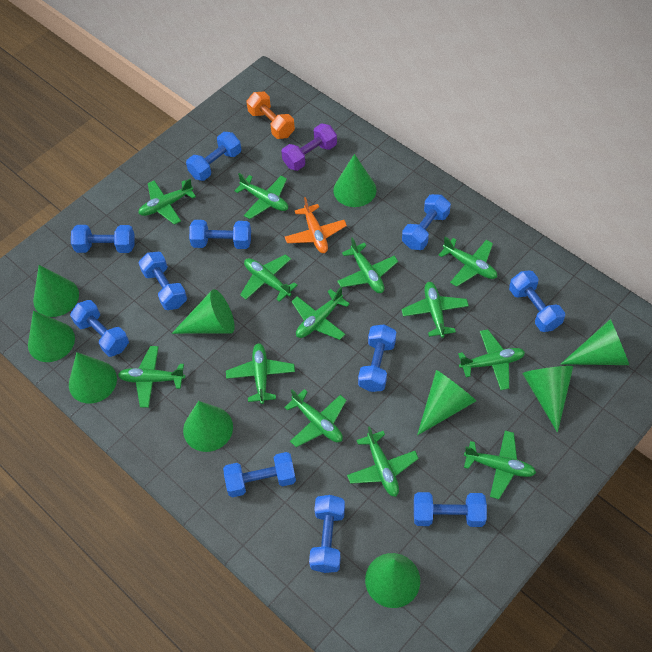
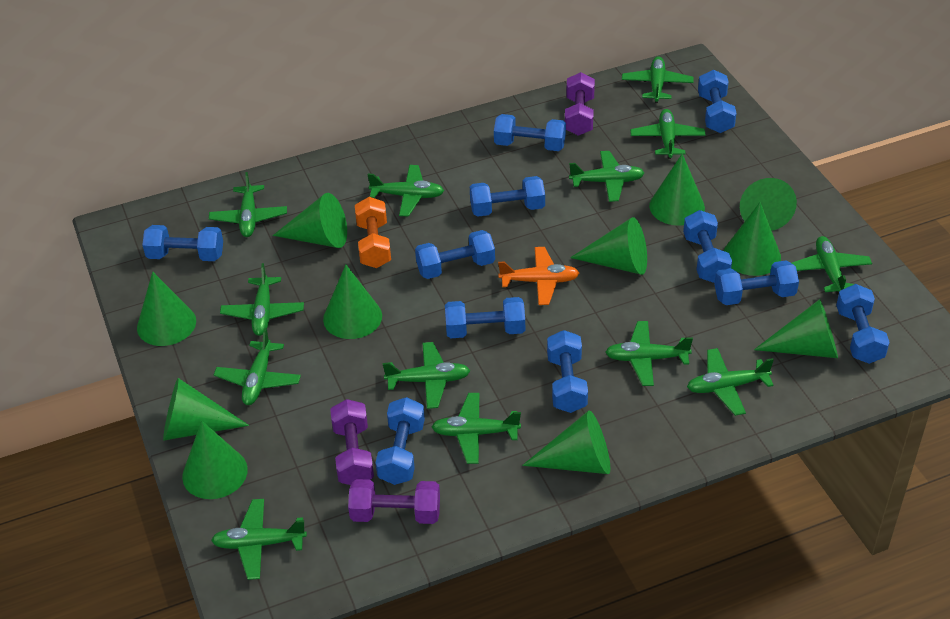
green cone: [28,310,75,362] [33,265,79,317] [69,352,117,403] [172,289,235,334] [183,401,233,452] [333,154,377,207] [365,553,420,608] [417,370,476,435] [522,366,573,433] [561,319,629,365] = 10 -> [137,272,196,346] [163,378,249,441] [182,421,248,499] [273,193,347,248] [323,265,382,339] [522,410,610,474] [570,217,647,275] [649,154,705,226] [724,202,781,276] [740,178,797,231] [754,299,838,358] = 11
purple dumbbell: [281,123,337,171] = 1 -> [330,399,374,485] [348,479,440,524] [565,72,595,136] = 3

